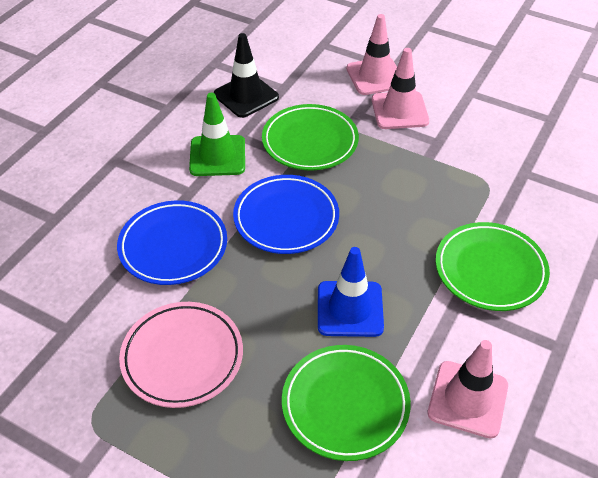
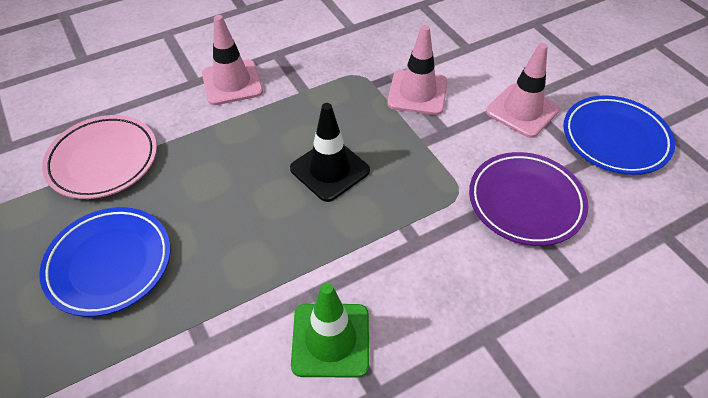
blue traffic cone: [318,247,384,337] = 1 -> none = 0
green plate: [262,104,359,171] [282,345,411,461] [435,222,550,311] = 3 -> none = 0
purple plate: none = 0 -> [469,152,588,246] = 1

